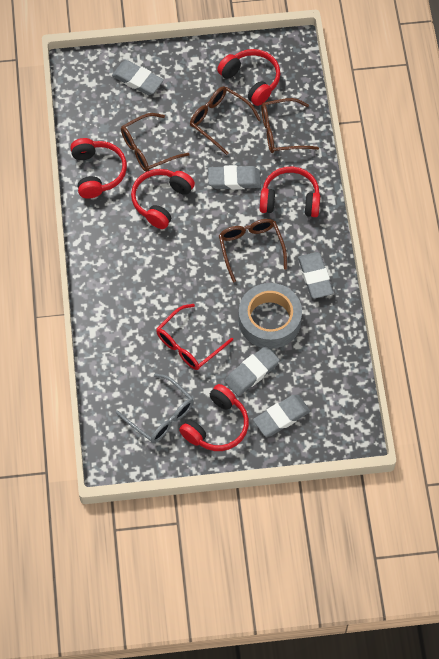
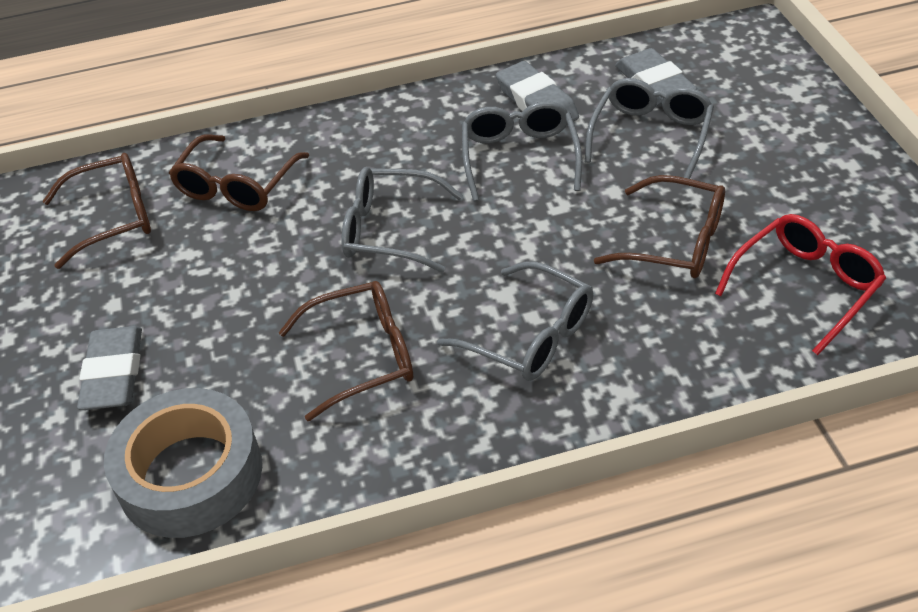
grey eraser: [112,60,164,95] [208,165,261,190] [225,346,280,396] [253,395,310,437] [298,252,333,299] = 5 -> [77,326,142,410] [496,61,579,121] [615,48,697,106] = 3
grey glasses: [116,373,194,443] = 1 -> [342,167,463,272] [437,261,593,381] [462,101,582,201] [585,78,714,179] = 4
red headphones: [70,138,127,199] [131,169,195,229] [179,384,249,451] [217,49,280,106] [260,167,320,217] = 5 -> none = 0

